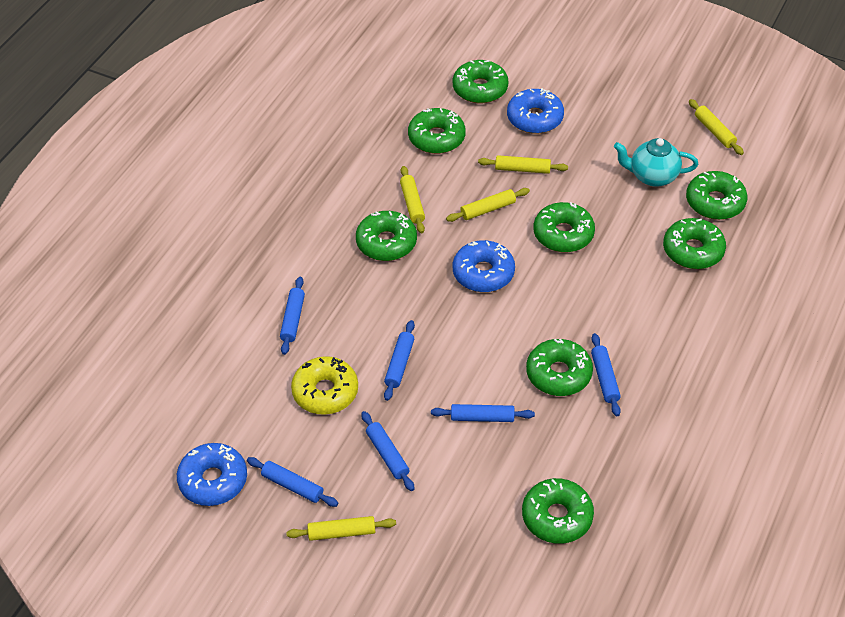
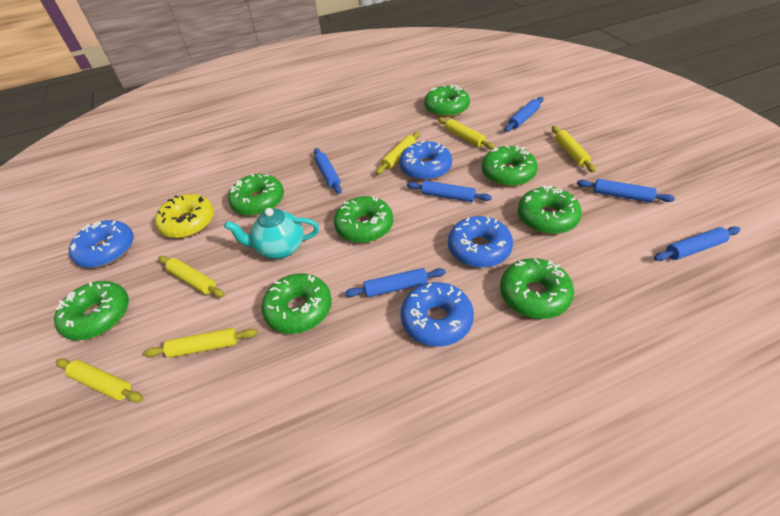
blue donut: [177,443,247,506] [453,240,515,292] [507,88,564,134] = 3 -> [69,220,134,268] [399,141,452,181] [401,282,474,347] [448,216,513,268] = 4
yellow rolling pin: [286,516,396,541] [400,166,425,234] [446,188,530,222] [478,155,568,174] [689,99,744,155] = 5 -> [56,358,143,403] [144,328,257,358] [158,256,225,298] [376,131,420,175] [438,117,495,150] [552,126,596,173] = 6

